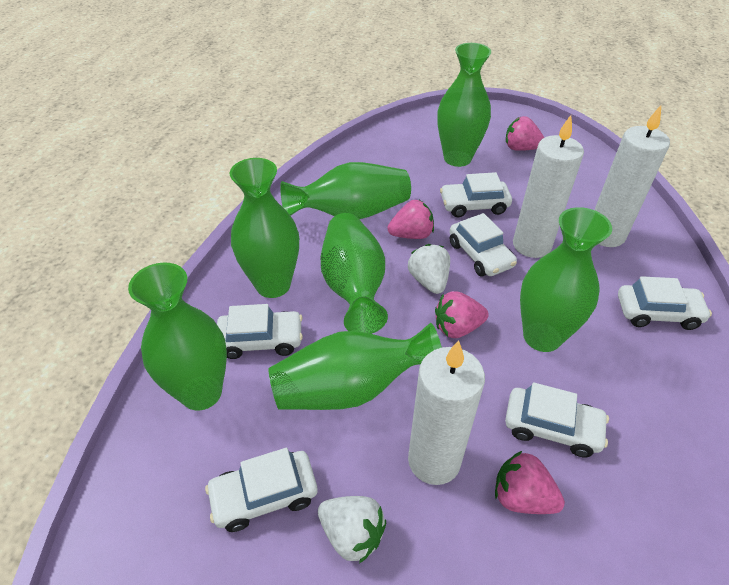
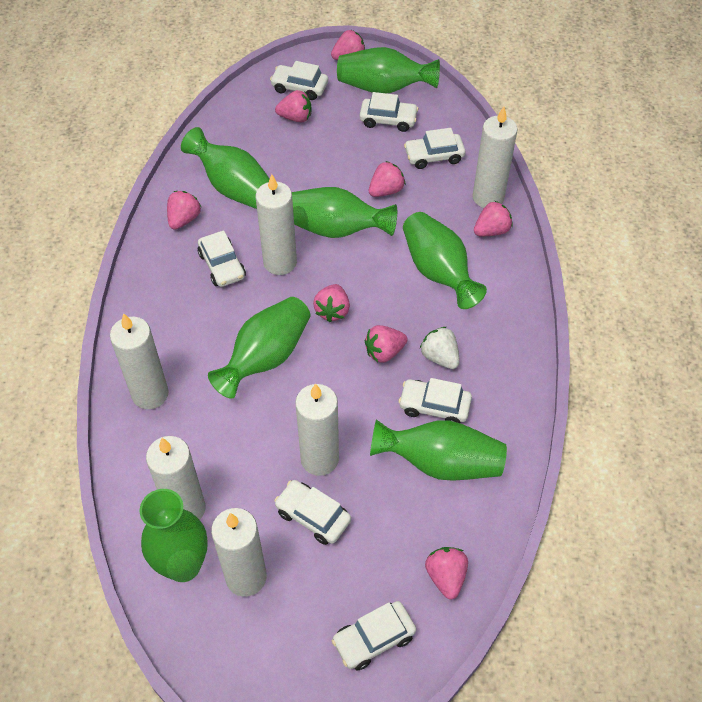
pink strawberry: [387,200,434,239] [435,291,489,338] [495,451,565,514] [506,116,544,151] = 4 -> [167,191,201,230] [275,90,311,122] [313,284,350,323] [331,30,365,60] [365,325,408,363] [369,161,405,197] [425,547,468,599] [474,201,513,236] = 8
white candle: [408,340,485,485] [513,115,584,258] [594,105,670,247] = 3 -> [110,313,169,409] [146,436,206,520] [211,508,267,597] [256,174,297,275] [295,383,339,476] [472,107,518,208] = 6
white car: [205,448,317,532] [217,304,303,359] [440,172,512,217] [450,213,517,277] [505,382,609,457] [618,276,712,330] = 6 -> [198,230,246,287] [270,61,328,100] [274,480,351,545] [332,601,416,670] [359,92,419,132] [398,378,472,423] [404,128,465,169] = 7
white strawberry: [318,496,386,564] [408,244,450,294] = 2 -> [420,327,460,369] = 1

